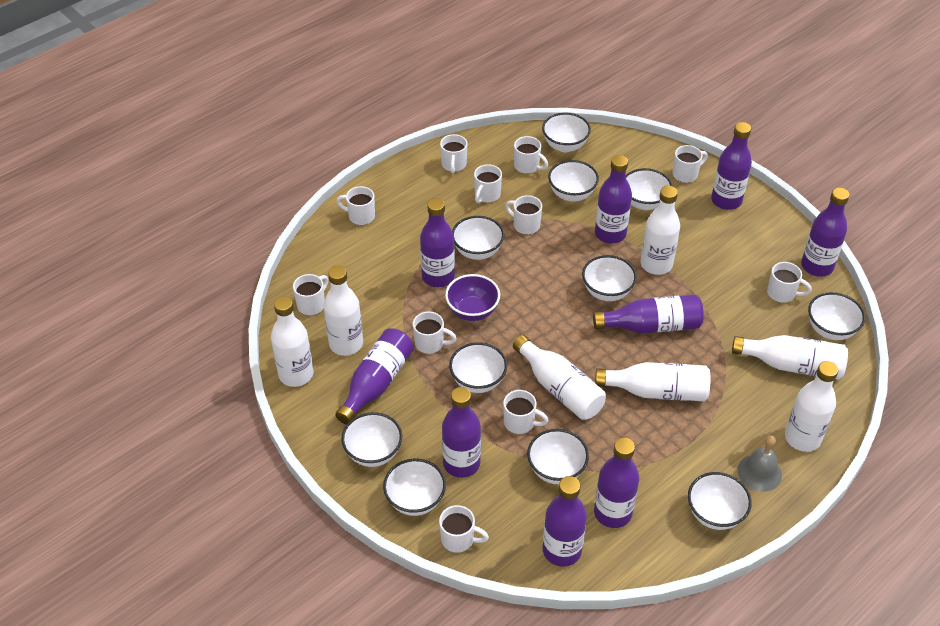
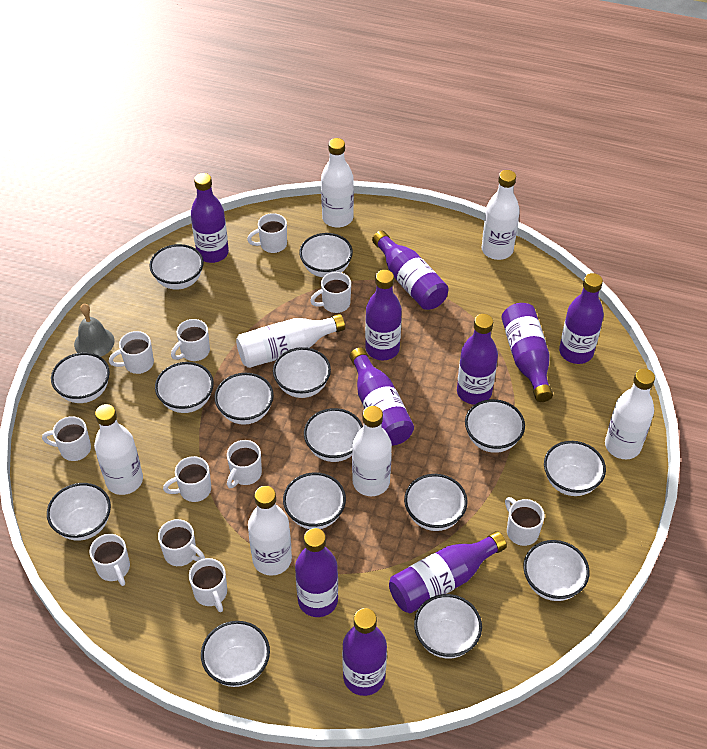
purple bottle: [335,328,414,425] [420,198,455,287] [442,387,481,478] [543,476,587,567] [593,294,704,333] [594,437,639,528] [595,155,632,244] [711,122,752,210] [801,188,850,277] = 9 -> [191,173,229,263] [295,528,338,617] [342,608,387,696] [350,348,414,445] [365,270,402,360] [372,231,448,310] [389,531,507,613] [457,314,498,405] [501,303,553,402] [559,273,604,364] = 10
purple bowl: [445,274,500,321] = 1 -> none = 0
white bowl: [341,412,402,467] [383,459,446,516] [449,342,507,393] [452,216,504,260] [527,429,589,484] [542,113,591,152] [548,160,599,202] [582,255,637,301] [626,168,673,210] [688,472,752,530] [808,292,865,340] = 11 -> [47,483,111,541] [51,352,110,403] [150,244,204,289] [155,362,214,413] [201,621,270,687] [215,373,274,425] [273,347,331,398] [283,472,346,529] [299,233,353,277] [304,408,363,462] [404,474,468,531] [414,594,482,658] [465,399,525,453] [523,540,590,601] [544,441,606,496] = 15

